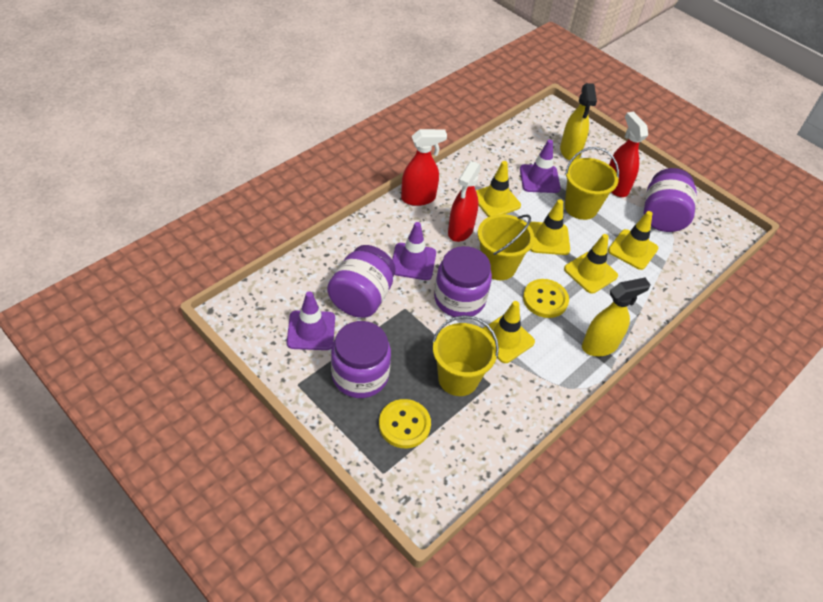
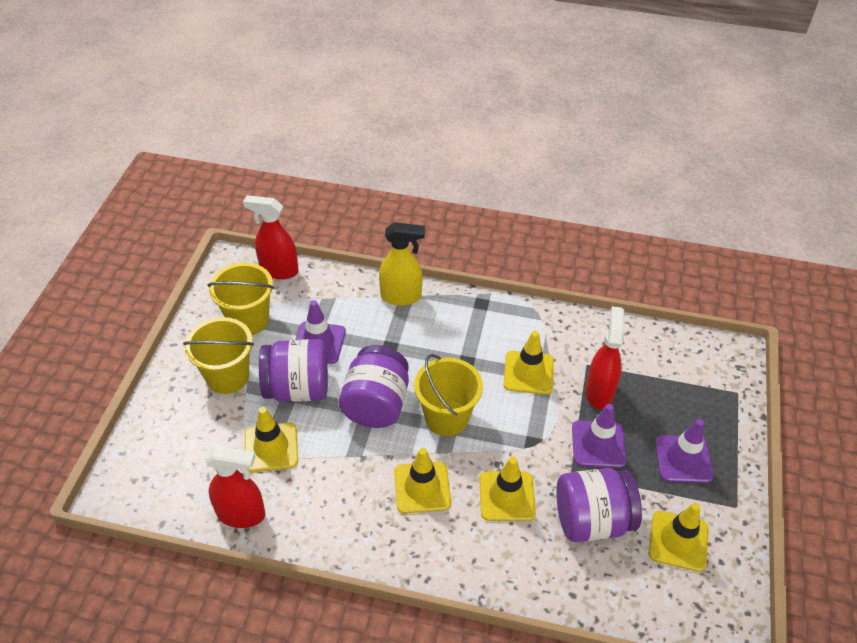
purple jar: [327,245,396,318] [331,321,391,398] [434,246,492,317] [644,168,697,232] = 4 -> [259,339,328,402] [339,345,409,428] [556,468,642,542] = 3
yellow button: [379,399,431,448] [523,279,569,318] = 2 -> none = 0
yellow spray bottle: [560,83,597,161] [582,278,650,356] = 2 -> [379,222,425,306] = 1

